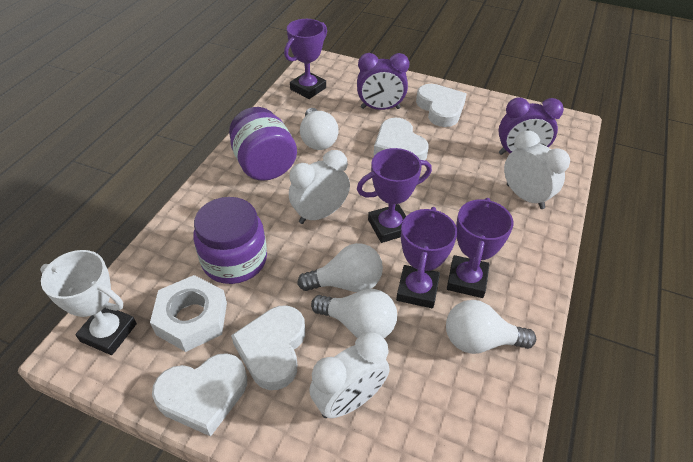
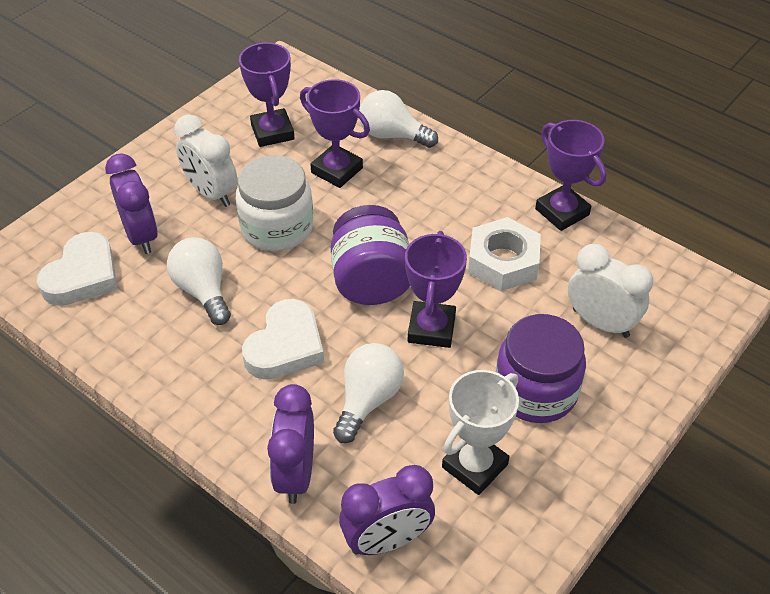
purple clock: [357,53,410,110] [498,97,564,155] = 2 -> [105,153,158,254] [267,384,314,504] [339,465,435,555] = 3
white clock: [289,150,350,224] [309,332,390,418] [504,130,570,209] = 3 -> [174,115,237,207] [568,244,653,338] = 2
white heart: [152,353,247,437] [231,305,305,390] [373,118,429,160] [416,84,467,127] = 4 -> [37,232,118,306] [242,299,324,380] = 2
white jar: none = 0 -> [236,155,313,251] = 1
white light bulb: [297,243,383,292] [300,108,339,150] [311,289,397,338] [446,300,536,354] = 4 -> [167,237,231,325] [333,343,404,443] [359,90,438,148] = 3

